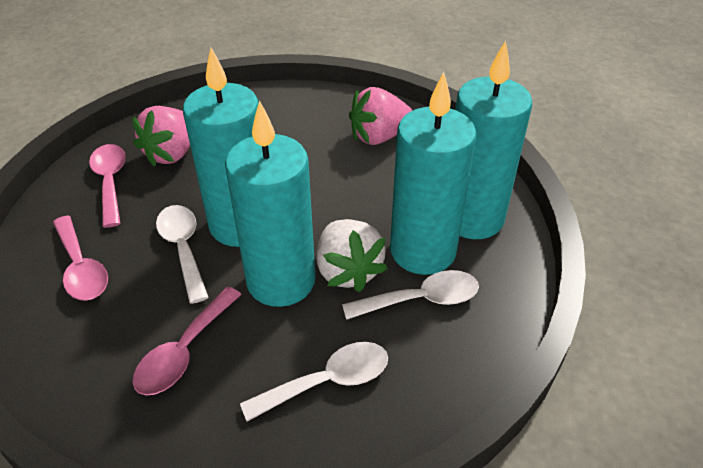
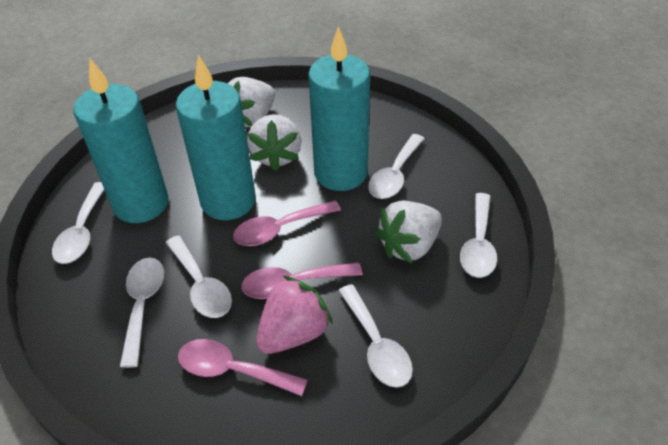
pink strawberry: [132,106,190,167] [349,87,413,145] = 2 -> [256,275,333,354] = 1
turquoise candle: [183,48,259,247] [225,100,316,307] [390,72,477,275] [455,40,532,239] = 4 -> [74,59,168,223] [176,54,256,220] [308,26,370,191] = 3
white spoon: [156,205,209,304] [240,342,388,422] [342,270,479,320] = 3 -> [52,182,104,264] [120,257,164,368] [166,235,232,318] [338,284,413,388] [368,134,425,199] [460,193,497,278] = 6
white strawberry: [316,219,388,292] = 1 -> [227,77,275,127] [247,114,301,171] [374,201,442,263] = 3

